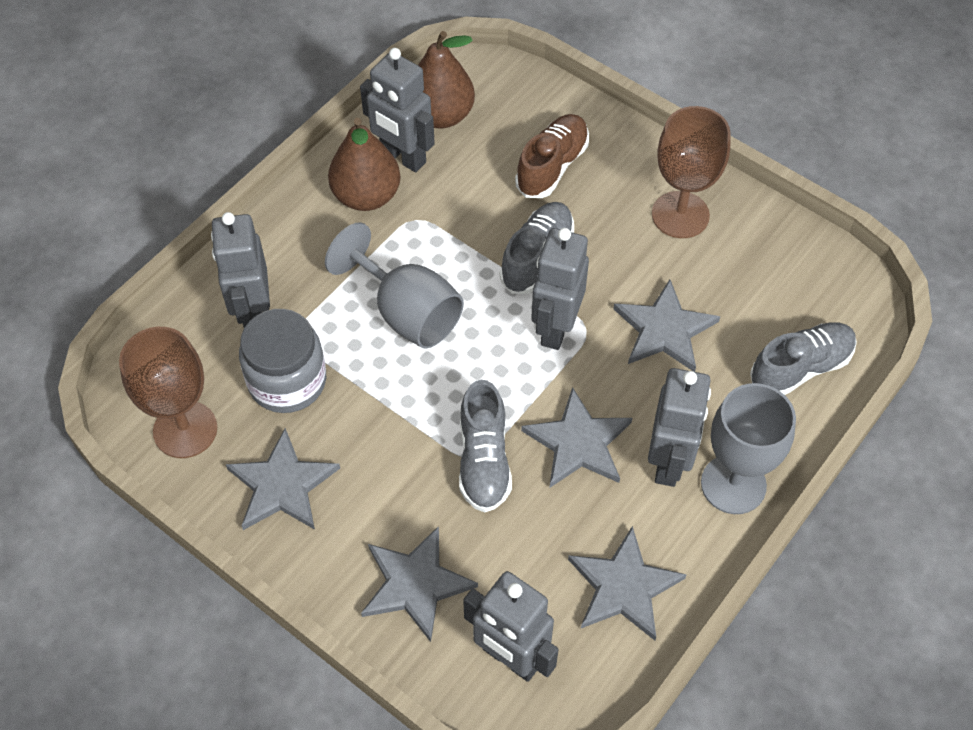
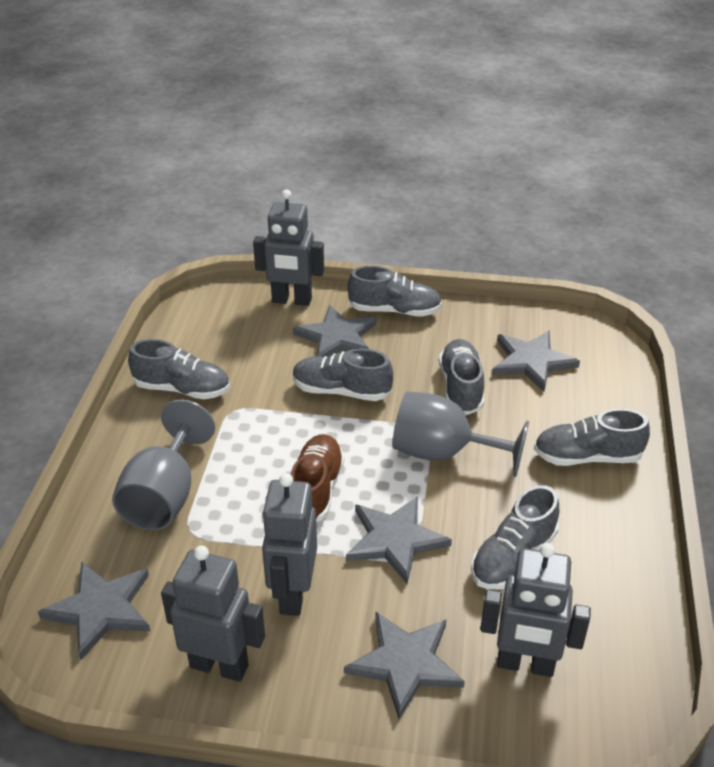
brown goblet: [119,327,217,458] [652,106,731,238] = 2 -> none = 0
brown pear: [328,118,400,211] [418,31,475,129] = 2 -> none = 0
grey jar: [239,309,326,413] = 1 -> none = 0
grey robot: [211,212,270,328] [360,48,435,172] [463,571,559,682] [531,228,589,350] [648,368,711,487] = 5 -> [161,545,265,682] [253,190,324,306] [262,473,317,616] [480,543,591,677] = 4
grey shoe: [459,380,512,512] [500,202,574,294] [750,323,857,395] = 3 -> [128,339,230,399] [293,348,393,401] [348,266,442,317] [439,339,484,415] [471,485,559,589] [534,409,650,466] = 6

